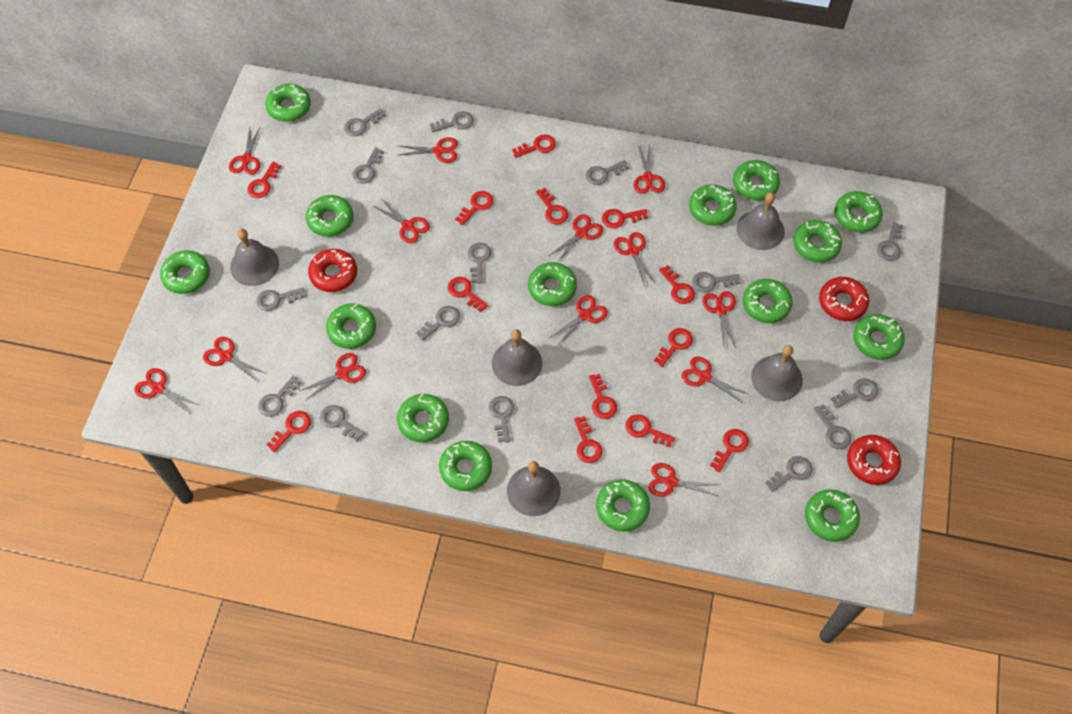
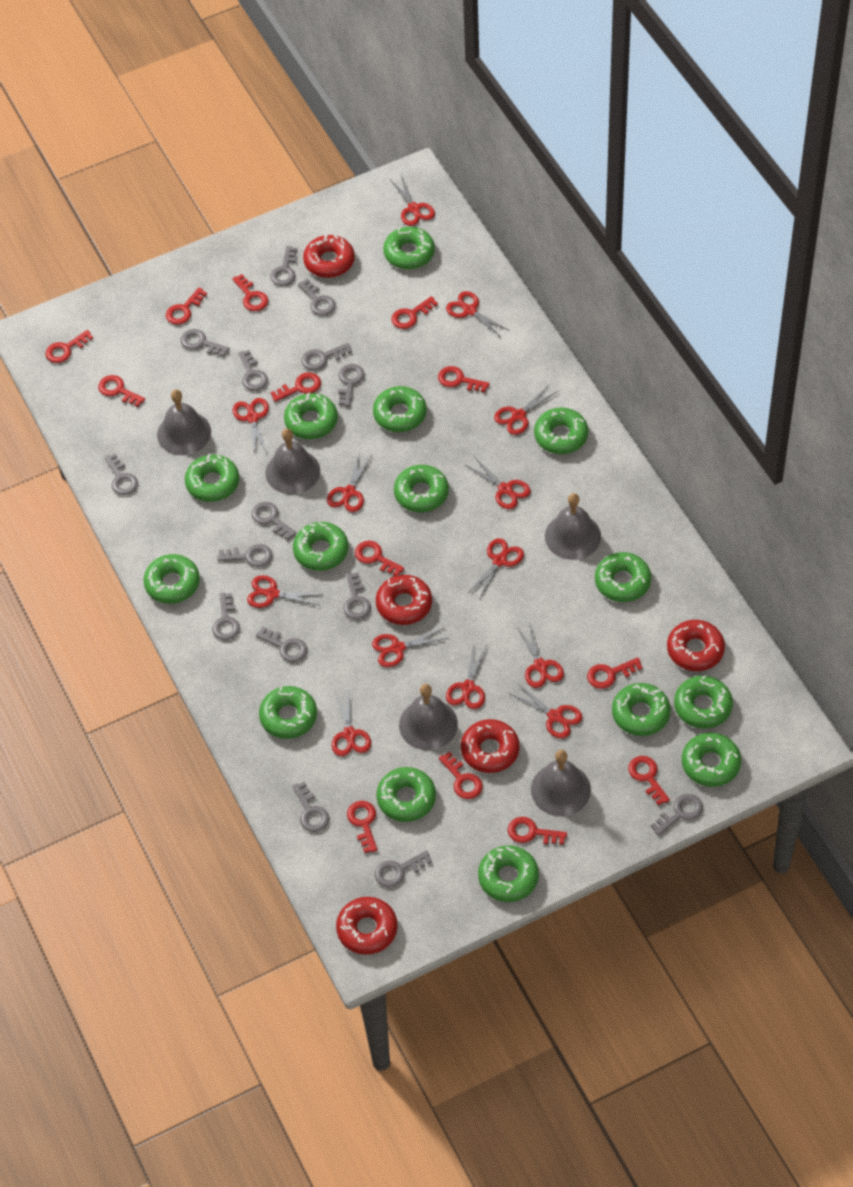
red donut: [308,249,357,292] [819,277,869,321] [847,435,901,485] = 3 -> [303,234,355,278] [336,897,397,955] [376,575,432,625] [461,719,519,773] [667,620,725,671] = 5

